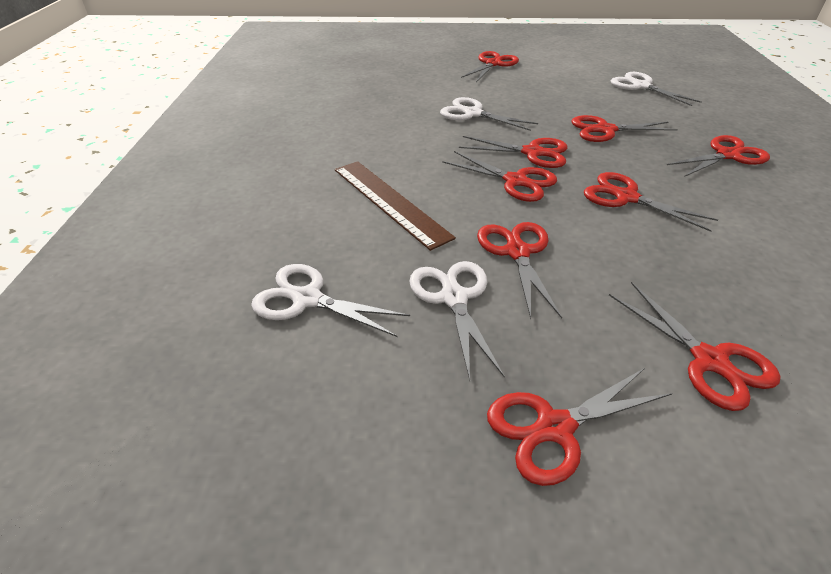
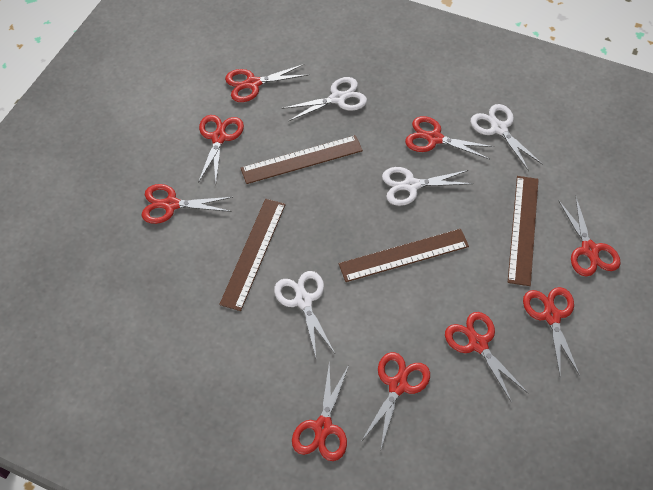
brown ruler: [335,161,456,251] = 1 -> [219,199,286,311] [241,135,363,184] [339,229,469,282] [508,176,539,286] = 4

